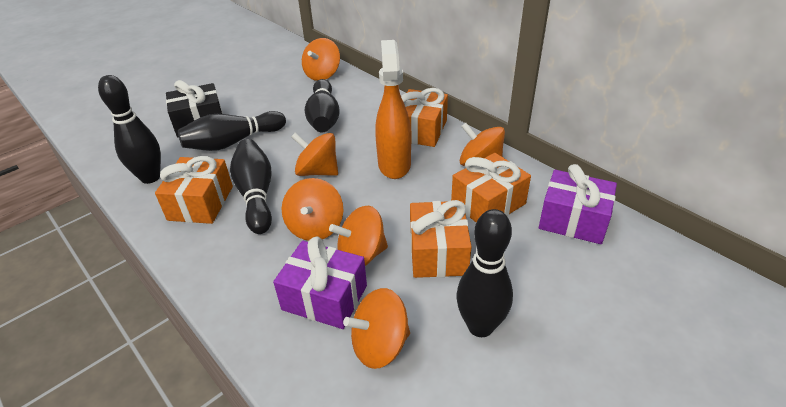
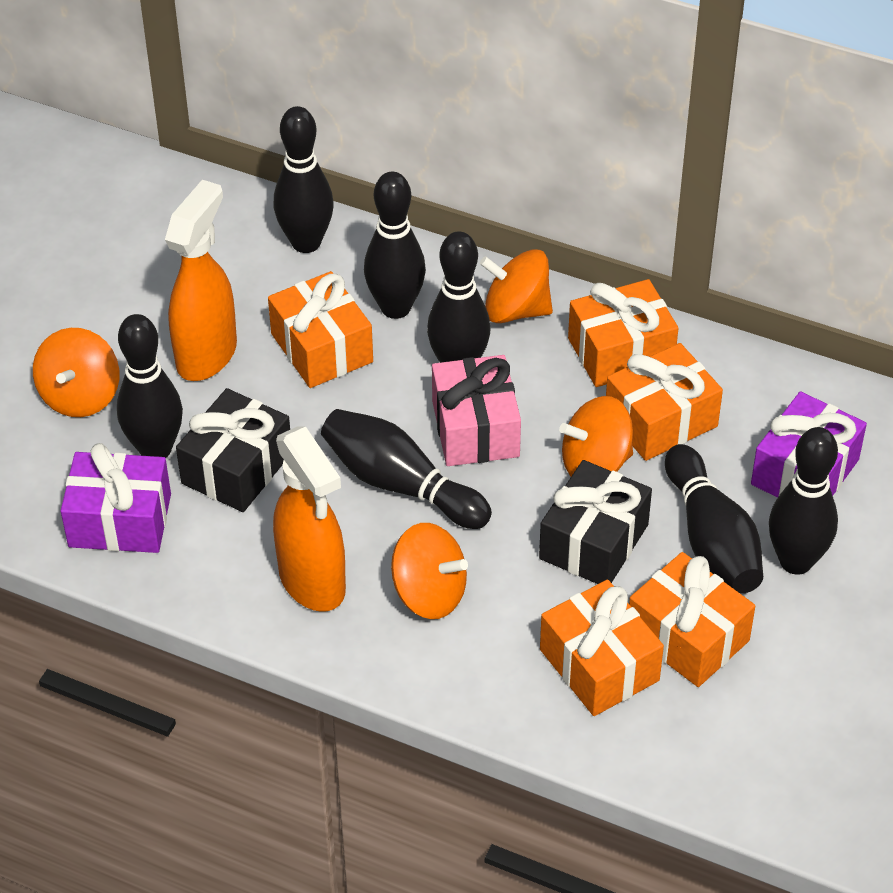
black bowling pin: [98,75,161,184] [178,111,286,151] [230,139,272,234] [305,79,340,132] [457,209,513,337] = 5 -> [117,314,183,458] [273,106,334,253] [321,409,492,529] [364,172,426,319] [427,231,490,363] [665,444,763,593] [769,427,838,575] = 7
black gift: [166,80,223,138] = 1 -> [176,388,290,512] [539,460,652,584] = 2
orange gift: [155,156,233,224] [401,88,448,147] [410,200,472,278] [451,153,531,222] = 4 -> [268,271,373,388] [540,580,664,716] [568,279,679,387] [606,343,723,461] [629,552,755,687] = 5
orange spinning top: [282,178,344,241] [291,133,338,176] [302,38,340,81] [329,206,388,266] [343,288,410,369] [459,123,505,166] = 6 -> [33,328,119,417] [391,523,468,619] [480,249,553,323] [559,396,633,477] = 4
orange spray bottle: [375,40,411,179] = 1 -> [165,180,237,381] [273,426,346,612] = 2
pink gift: none = 0 -> [432,355,521,466] = 1

